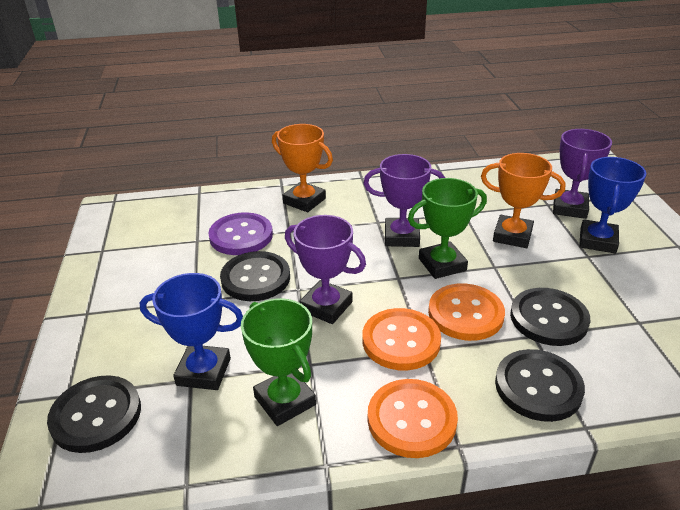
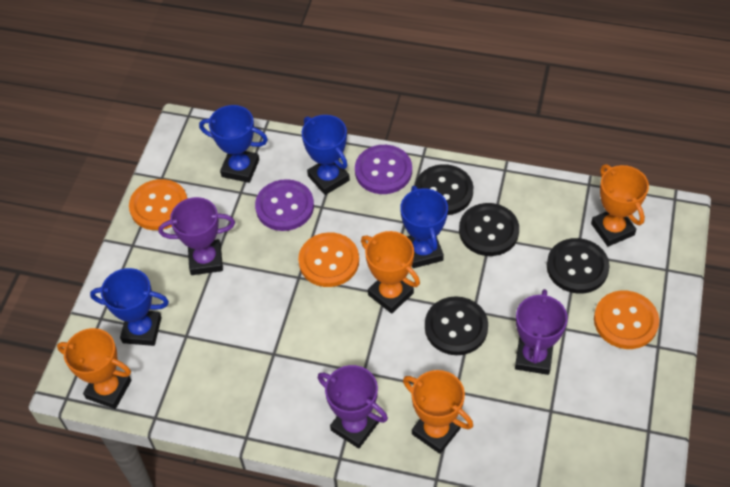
blue trophy: [140,273,243,390] [579,157,646,253] = 2 -> [90,268,169,346] [199,105,268,183] [302,115,350,195] [400,186,448,268] = 4
green trophy: [241,298,316,426] [408,178,487,279] = 2 -> none = 0
orange trophy: [272,124,333,212] [481,153,565,248] = 2 -> [57,328,131,409] [361,231,420,314] [403,370,473,454] [591,164,649,247] = 4
purple button: [208,212,273,255] = 1 -> [255,179,314,231] [355,145,412,194] = 2

